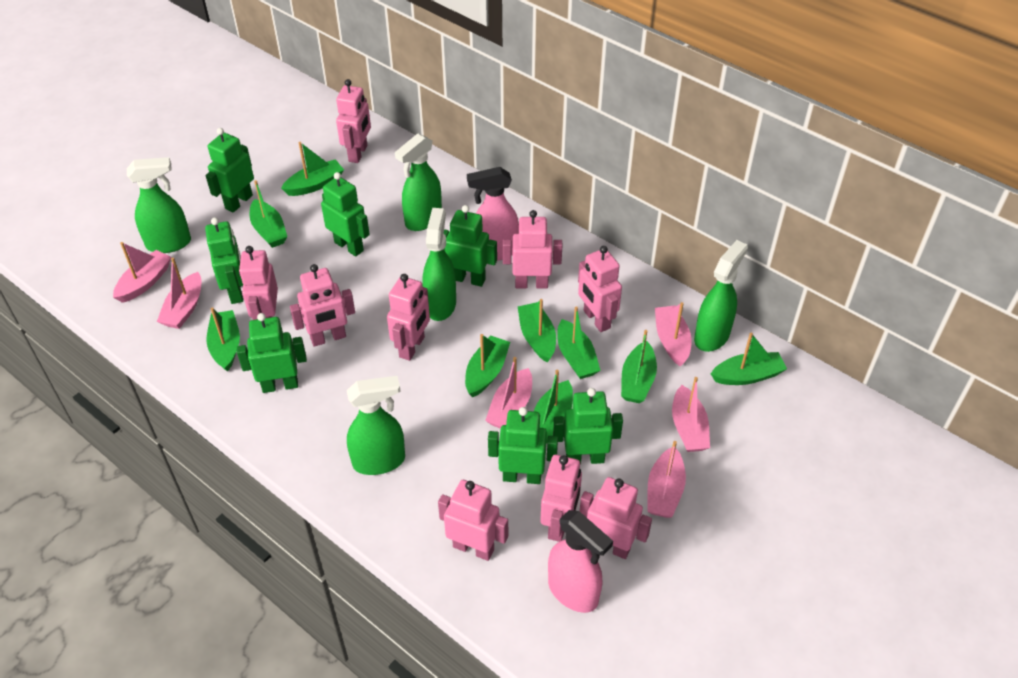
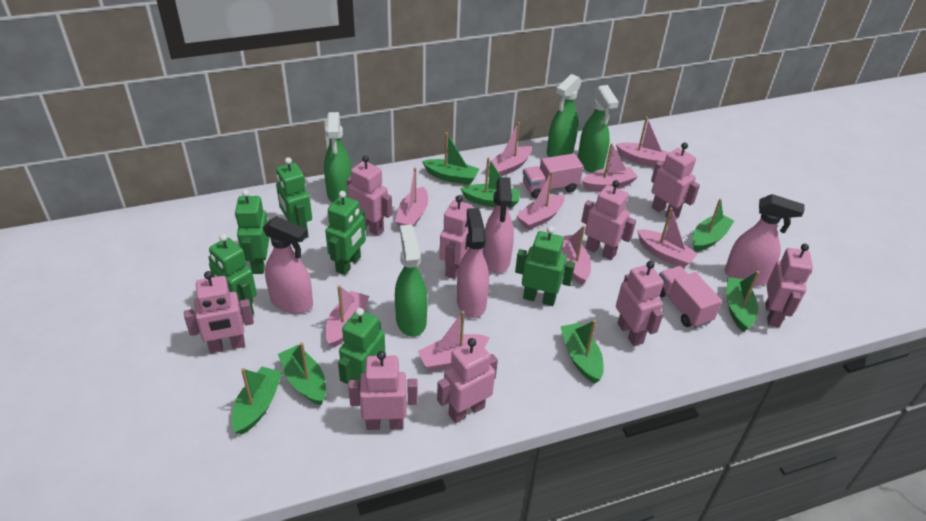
green boat: [206,307,240,372] [250,180,287,248] [281,142,344,196] [465,334,510,397] [518,299,556,362] [534,370,573,444] [557,306,601,379] [621,330,657,403] [711,333,787,385] = 9 -> [232,367,282,435] [278,342,326,405] [422,133,479,185] [460,157,521,208] [561,320,604,384] [693,198,734,252] [727,271,759,332] = 7
green robot: [205,217,243,304] [206,128,254,213] [237,313,307,393] [321,172,370,256] [443,205,497,287] [488,407,558,484] [553,388,623,464] = 7 -> [208,234,257,315] [235,189,270,274] [276,157,312,238] [325,191,366,275] [338,308,385,389] [515,226,575,306] = 6
green spray bottle: [127,157,191,253] [347,376,405,475] [395,134,442,231] [422,208,456,321] [694,240,748,352] = 5 -> [324,112,352,203] [395,225,428,337] [547,74,582,157] [578,85,619,173] = 4
pink boat: [113,242,171,303] [157,258,201,329] [485,357,532,429] [647,441,686,518] [655,302,692,366] [672,377,710,452] = 6 -> [325,285,369,348] [395,167,428,227] [418,311,490,371] [486,122,532,177] [516,172,565,230] [561,225,591,285] [582,143,638,191] [616,117,669,167] [637,207,698,268] = 9
pink spray bottle: [467,167,519,261] [548,510,613,613] = 2 -> [263,216,313,314] [457,208,489,318] [483,177,514,273] [725,194,804,286] = 4
pink truck: none = 0 -> [523,153,583,198] [659,266,722,328] = 2

